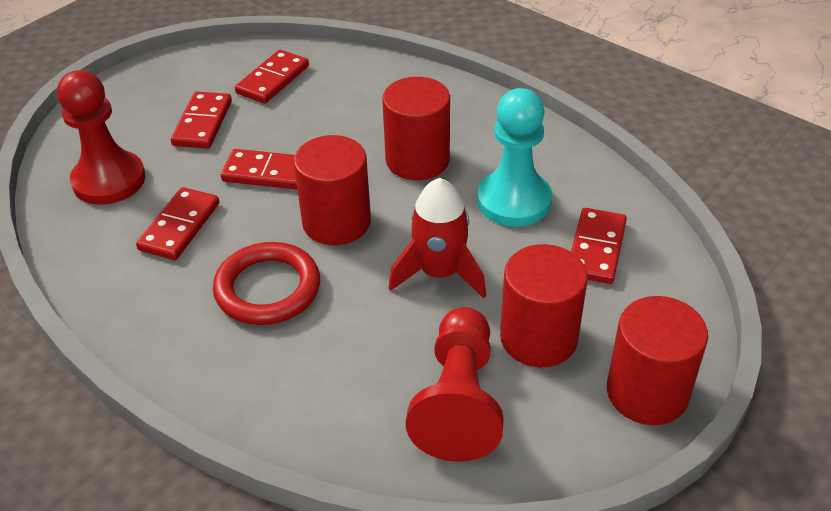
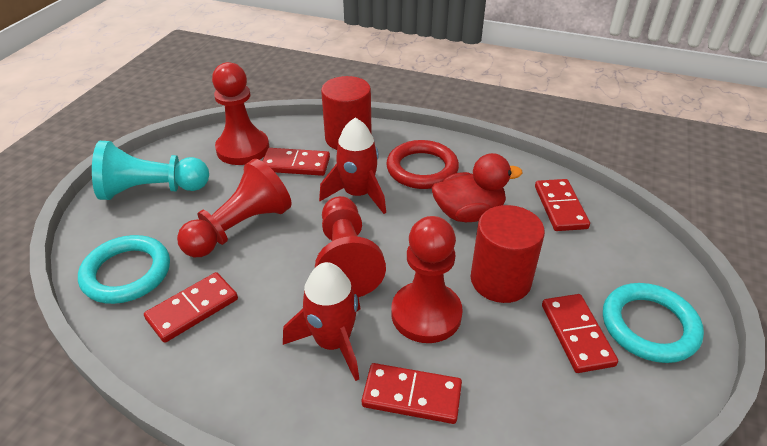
red cylinder: [294,135,371,245] [382,77,450,180] [500,244,588,367] [607,296,708,425] = 4 -> [321,76,372,150] [471,205,545,303] = 2
red duck: none = 0 -> [432,153,522,222] = 1
red pawn: [57,70,146,205] [406,307,504,462] = 2 -> [177,159,292,257] [212,62,269,165] [315,196,386,297] [391,216,463,343] = 4
red rocket: [389,178,486,298] = 1 -> [283,262,360,381] [319,118,386,214] = 2
turquoise ring: none = 0 -> [78,235,170,304] [603,283,704,363] = 2

